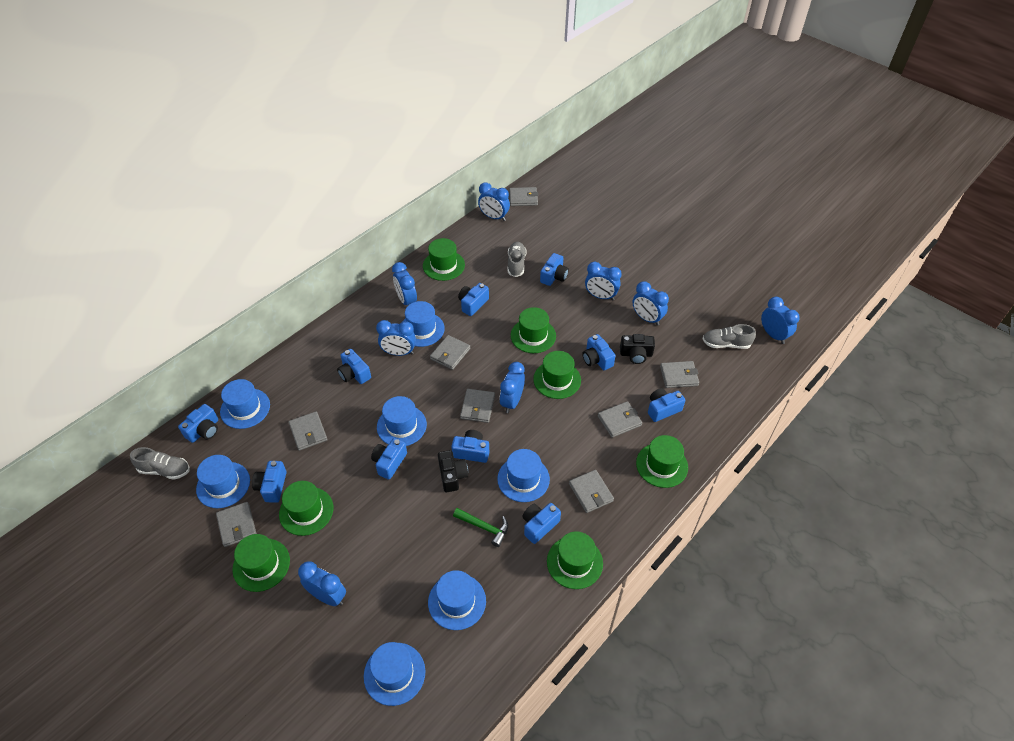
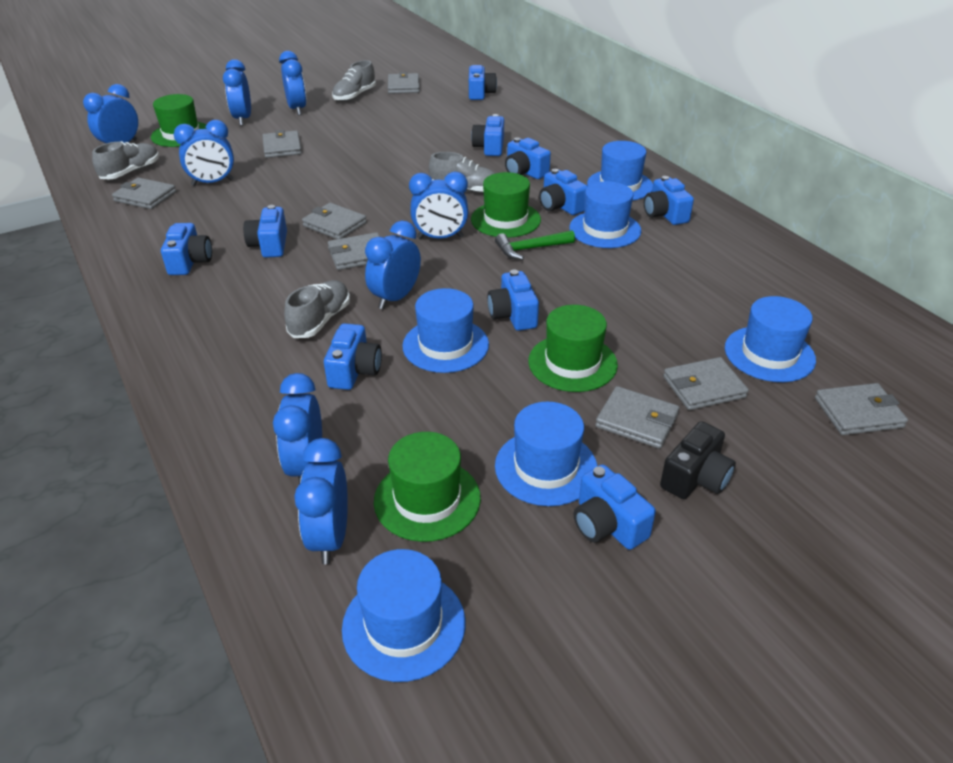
black camera: [438,450,468,492] [620,334,655,364] = 2 -> [660,421,736,499] = 1
blue hat: [196,455,250,508] [220,379,270,429] [364,642,425,706] [377,396,427,446] [402,301,445,347] [428,570,486,630] [497,449,550,502] = 7 -> [342,549,465,682] [402,288,489,373] [495,402,598,506] [569,181,641,248] [587,141,653,201] [725,296,816,382] = 6
green hat: [232,534,290,592] [279,481,333,536] [423,238,465,281] [511,307,556,353] [533,351,581,399] [547,531,603,589] [636,435,688,488] = 7 -> [151,94,207,147] [374,432,481,542] [471,172,541,238] [528,305,618,392] = 4
grey shoe: [130,447,190,480] [508,242,527,277] [702,324,756,349] = 3 -> [92,141,159,180] [284,280,350,338] [332,60,376,102] [429,152,495,193] = 4

